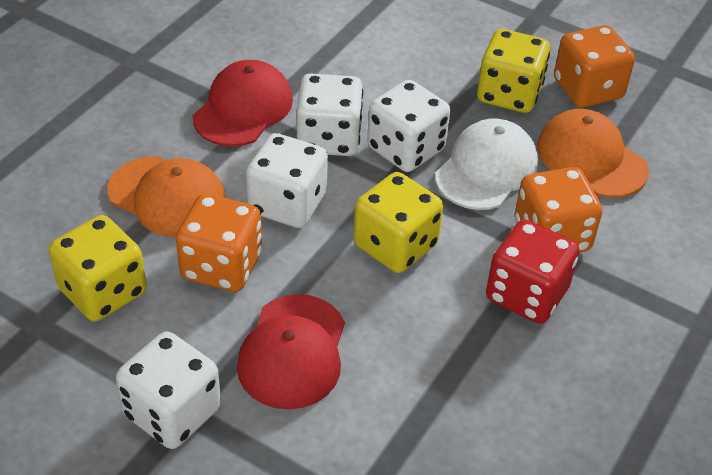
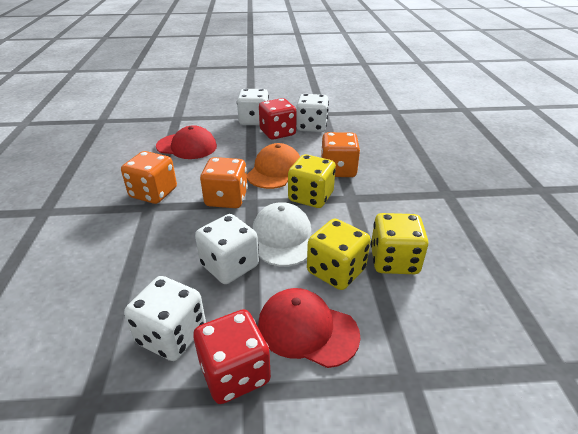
orange cap: [107,156,226,237] [537,109,649,198] = 2 -> [247,143,300,189] = 1
red dice: [486,219,579,324] = 1 -> [193,309,271,404] [259,98,297,140] = 2

